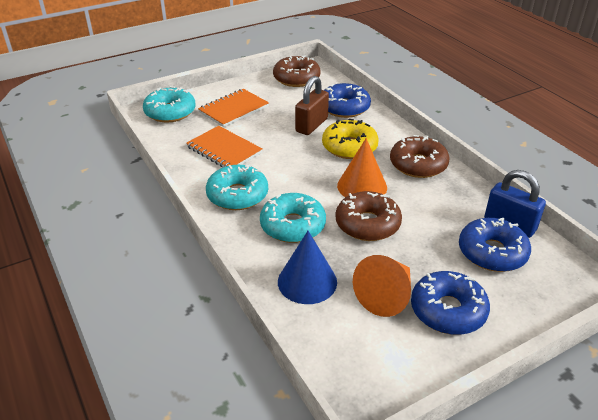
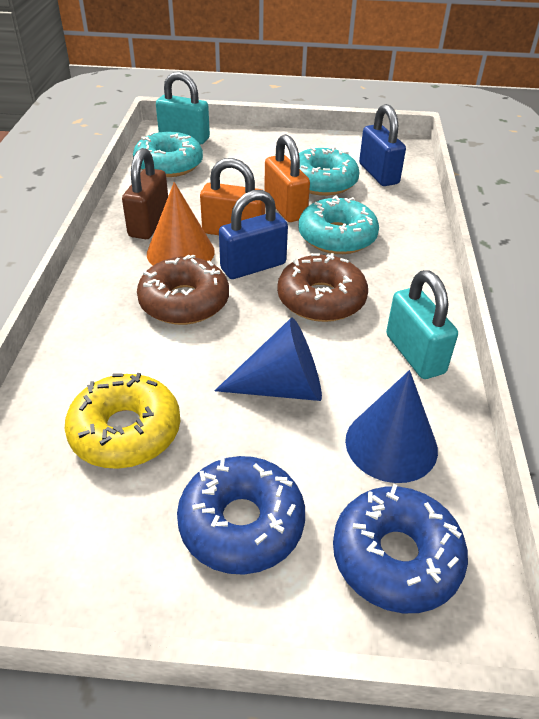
blue cone: [278,231,337,304] = 1 -> [214,318,322,401] [345,370,438,483] = 2
blue donut: [324,83,371,118] [411,271,490,335] [459,218,531,272] = 3 -> [177,456,305,575] [333,484,468,613] = 2
blue padlock: [484,170,546,238] = 1 -> [219,190,288,279] [359,104,406,186] = 2
brown donut: [273,56,321,87] [336,191,402,241] [390,135,450,178] = 3 -> [137,254,229,325] [277,253,368,322] = 2
orange cone: [337,138,387,197] [353,255,411,317] = 2 -> [147,182,215,266] = 1
orange notebook: [186,126,262,167] [198,89,269,127] = 2 -> none = 0
orange padlock: none = 0 -> [200,158,265,235] [264,134,310,222] = 2
turquoise padlock: none = 0 -> [156,72,210,144] [386,270,458,379] = 2

